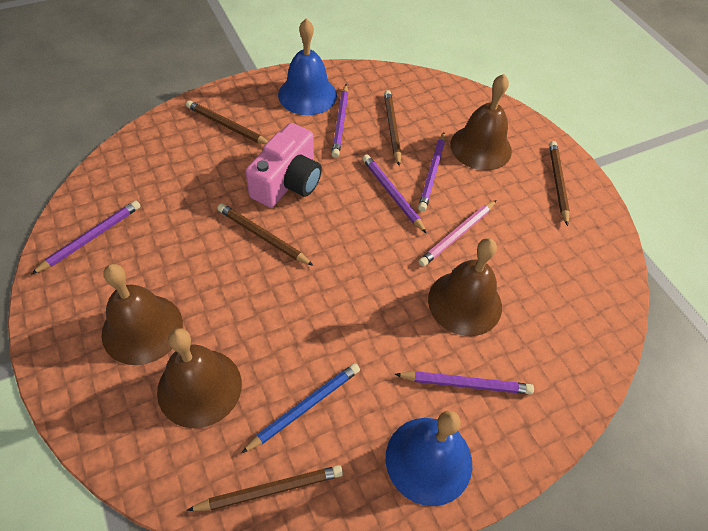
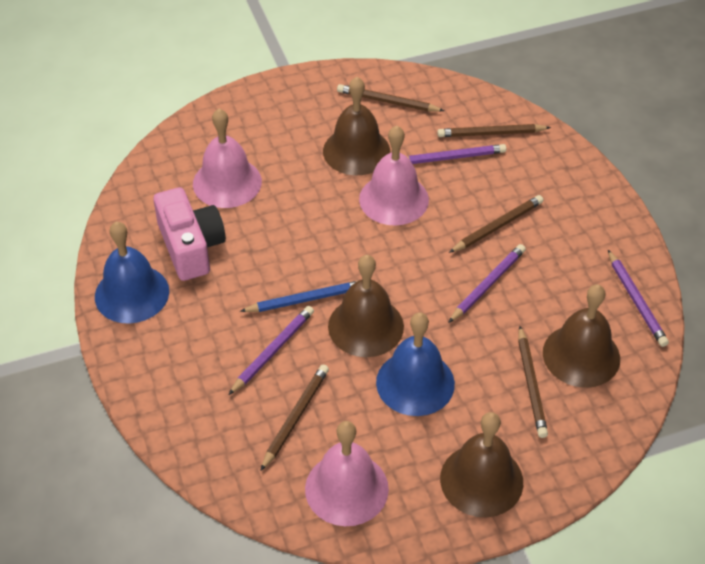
pink bell: none = 0 -> [193,109,262,208] [305,421,389,526] [359,126,429,226] = 3
pink pencil: [418,200,497,267] = 1 -> none = 0
purple pencil: [31,201,141,275] [332,84,348,158] [362,155,427,234] [395,371,534,395] [418,132,445,211] = 5 -> [228,306,314,395] [407,144,506,164] [448,244,526,323] [608,250,669,347] = 4

